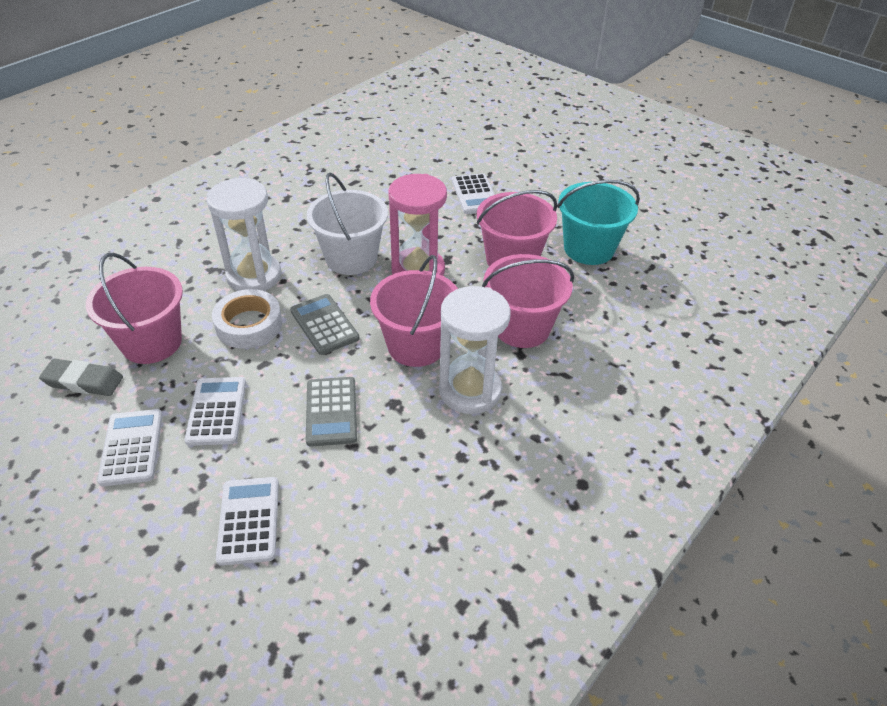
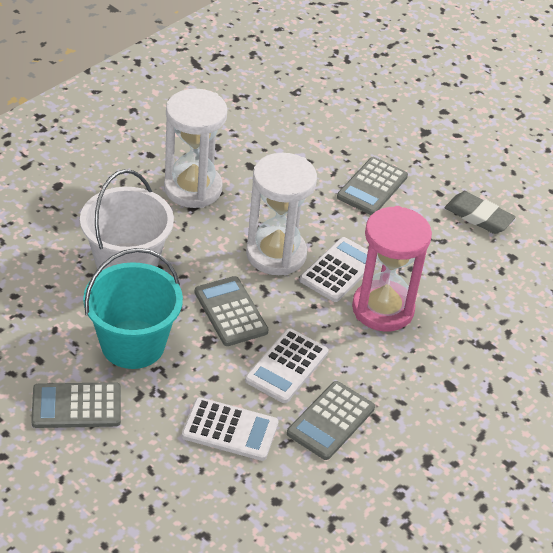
grey calculator: [290,294,359,355] [306,377,357,447] = 2 -> [31,382,121,428] [195,276,269,346] [287,381,375,460] [337,157,408,215] = 4
pink bucket: [86,253,183,364] [370,255,458,367] [477,190,557,266] [482,254,574,348] = 4 -> none = 0
white calculator: [97,409,163,486] [185,377,246,446] [216,477,279,566] [452,173,495,214] = 4 -> [182,397,279,461] [245,328,328,403] [300,237,378,302] = 3
white tape: [212,289,282,349] = 1 -> none = 0

